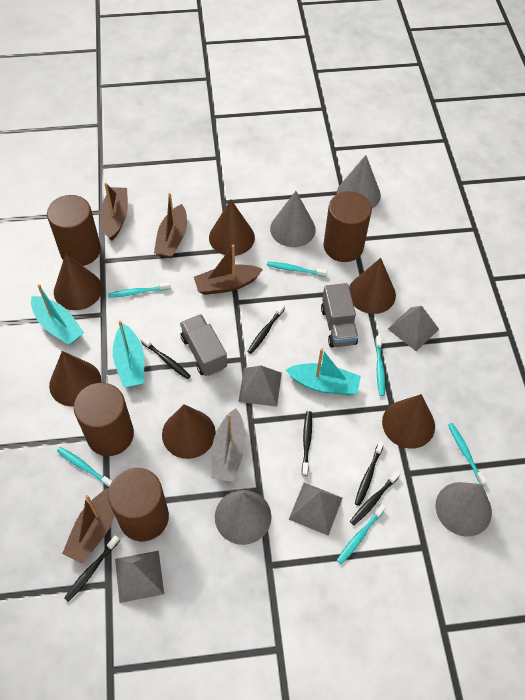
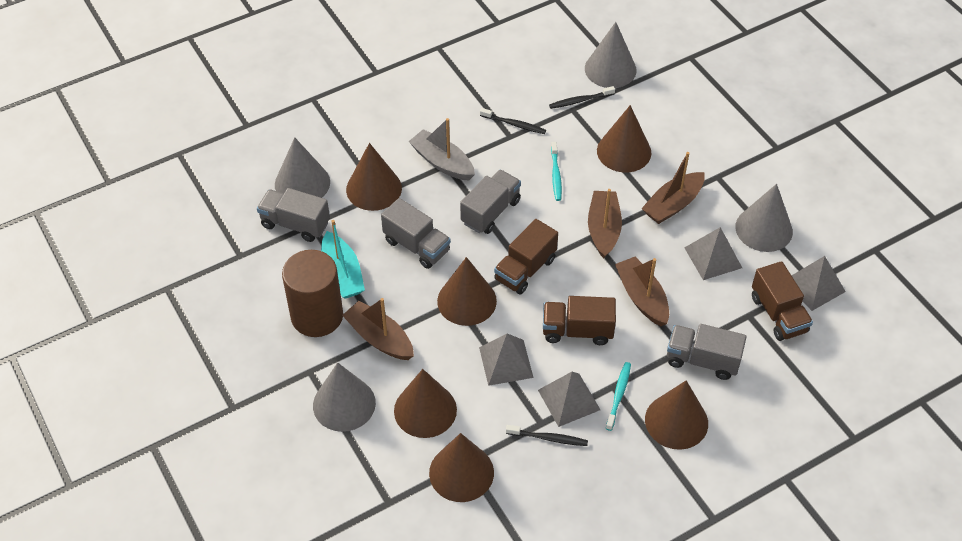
black toothbrush: [64,535,120,602] [140,336,191,379] [247,303,285,354] [302,411,312,476] [350,471,401,525] [355,441,384,506] = 6 -> [480,108,546,134] [506,425,588,446] [549,86,615,109] = 3
brown cylinder: [47,195,101,266] [74,383,134,456] [108,468,169,541] [324,191,372,262] = 4 -> [282,250,343,337] = 1
brown truck: none = 0 -> [494,219,558,295] [543,296,616,345] [752,261,813,341] = 3
grey truck: [180,314,227,376] [321,283,358,348] = 2 -> [257,188,330,242] [381,198,451,269] [460,170,521,234] [667,324,747,380] = 4
turquoise boat: [31,284,84,345] [113,321,144,388] [286,349,361,395] = 3 -> [321,220,365,299] = 1
turquoise toothbrush: [57,447,112,487] [108,282,171,298] [267,261,327,277] [337,504,386,564] [375,336,385,396] [448,423,487,485] = 6 -> [551,142,562,201] [606,362,631,431] = 2

